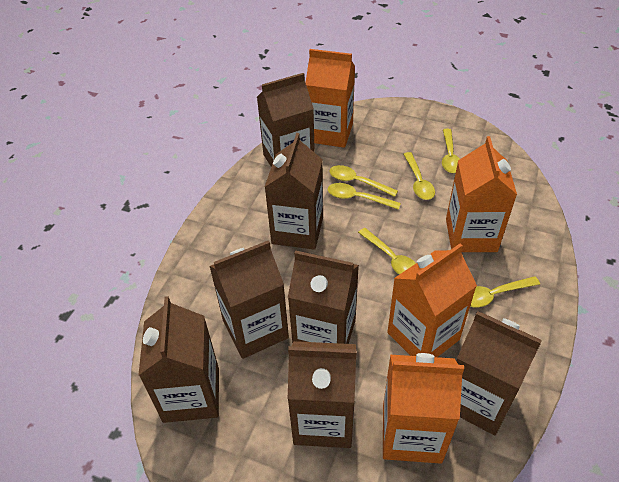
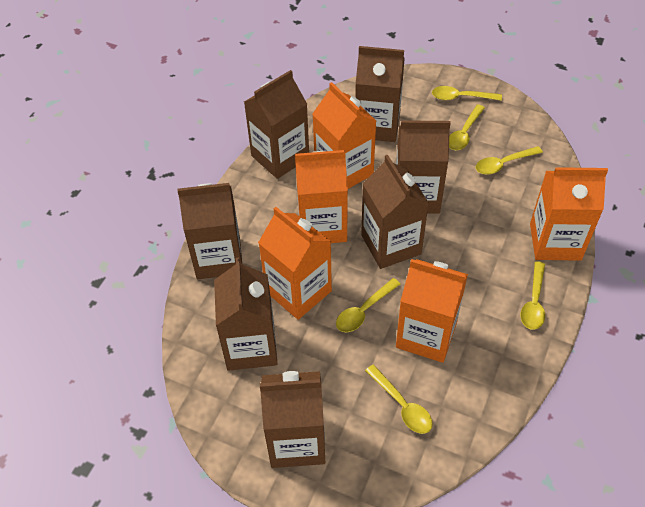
orange carton: [305,49,355,148] [383,353,464,464] [387,244,477,357] [446,136,517,252] = 4 -> [258,207,332,320] [295,150,348,243] [312,82,376,189] [396,259,468,363] [530,167,608,261] = 5

